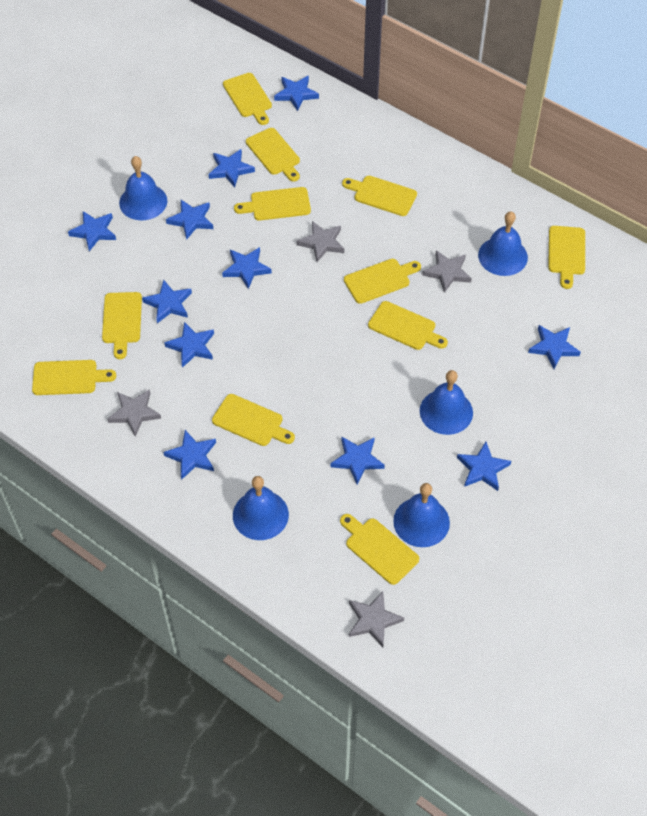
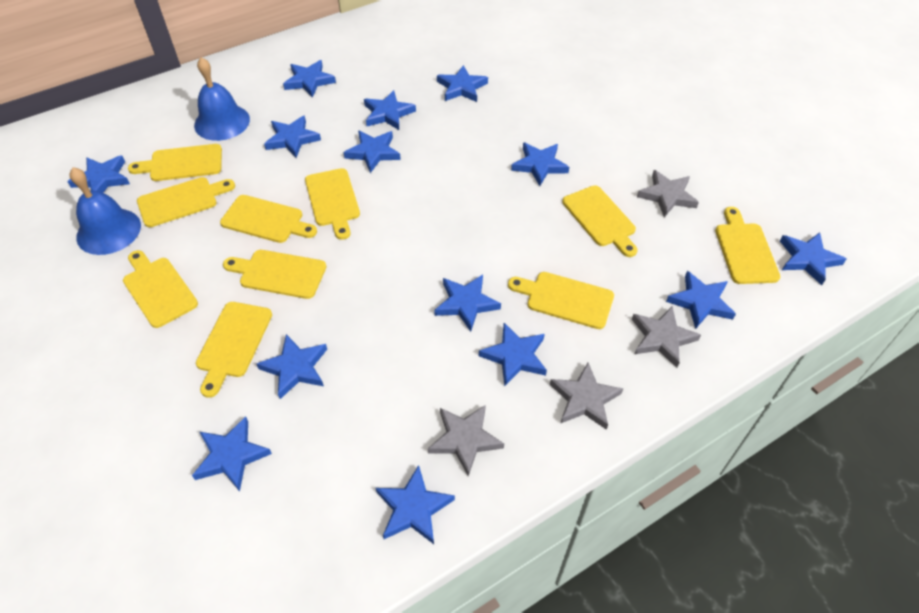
blue bell: [119,156,167,220] [233,476,289,540] [393,483,450,547] [420,370,473,435] [478,211,528,276] = 5 -> [69,167,141,255] [194,57,250,141] = 2
blue star: [68,211,116,251] [142,280,192,323] [163,430,216,480] [164,322,214,368] [166,200,213,240] [209,149,255,188] [222,247,272,289] [274,76,319,111] [330,436,385,484] [457,442,511,491] [528,325,581,369] = 11 -> [67,155,130,193] [192,416,272,492] [257,334,327,399] [264,115,321,158] [283,60,336,98] [344,131,401,173] [364,90,416,130] [376,465,455,544] [434,275,501,332] [437,65,488,102] [479,323,547,387] [511,142,569,186] [666,271,736,329] [780,232,846,285] = 14
yellow cutting board: [32,360,116,395] [102,292,142,359] [212,394,295,446] [223,73,272,125] [234,187,311,221] [246,128,300,182] [340,514,419,585] [342,176,417,216] [344,259,421,304] [368,301,448,350] [548,226,585,289] = 11 -> [123,250,198,328] [128,144,222,181] [137,177,235,227] [196,302,272,398] [220,195,317,243] [223,250,326,299] [305,168,360,240] [508,272,614,329] [562,185,638,257] [715,207,780,284] = 10

